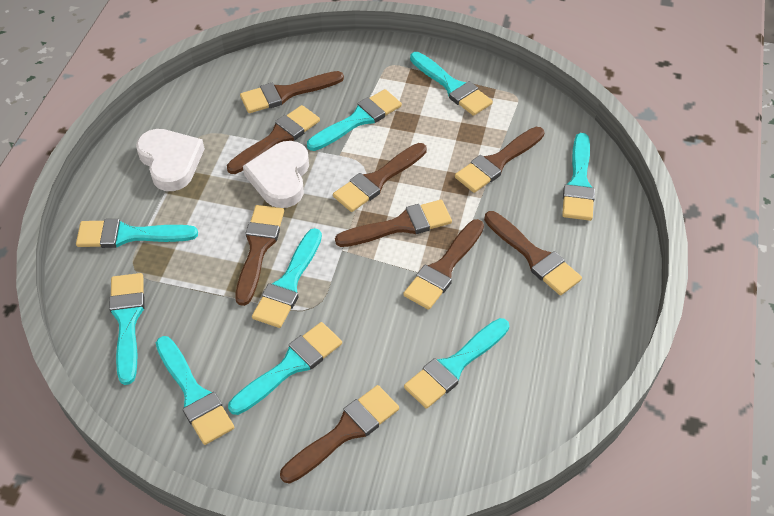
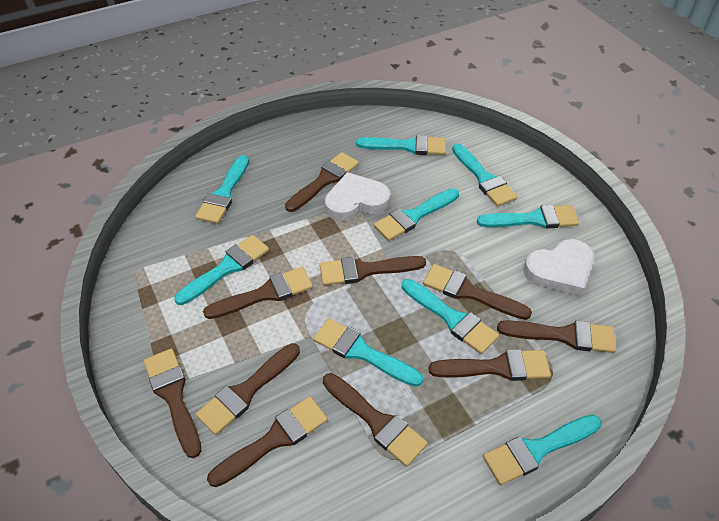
brown brush: [227,105,320,174] [235,205,284,306] [240,71,344,113] [280,385,399,483] [333,143,427,212] [335,200,452,247] [403,219,484,310] [455,127,544,193] [484,211,582,295] = 9 -> [144,348,201,458] [196,343,300,435] [203,267,313,319] [207,396,328,487] [285,152,359,212] [320,256,426,286] [323,373,428,467] [423,264,532,320] [429,349,551,381] [497,320,616,353] = 10

